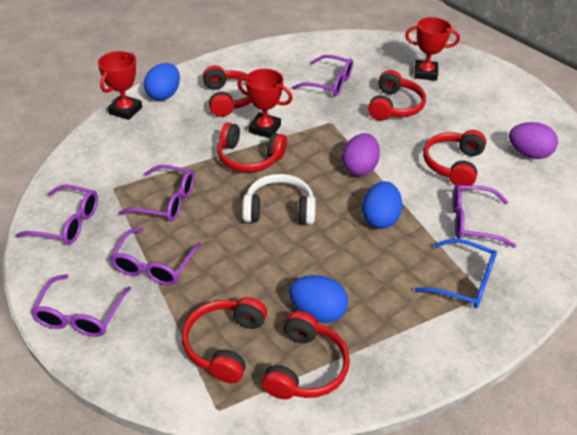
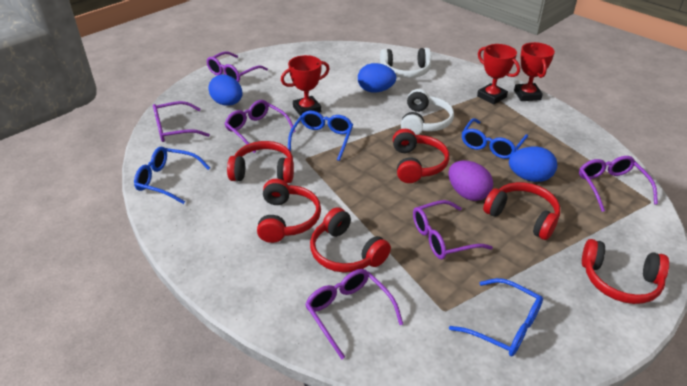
blue glasses: [414,238,497,308] = 1 -> [134,147,210,204] [288,111,353,161] [449,278,543,356] [462,118,528,159] = 4
purple egg: [342,133,380,176] [509,122,558,159] = 2 -> [448,161,493,201] = 1
white headphones: [243,174,316,225] = 1 -> [380,48,431,78] [401,89,454,135] = 2

